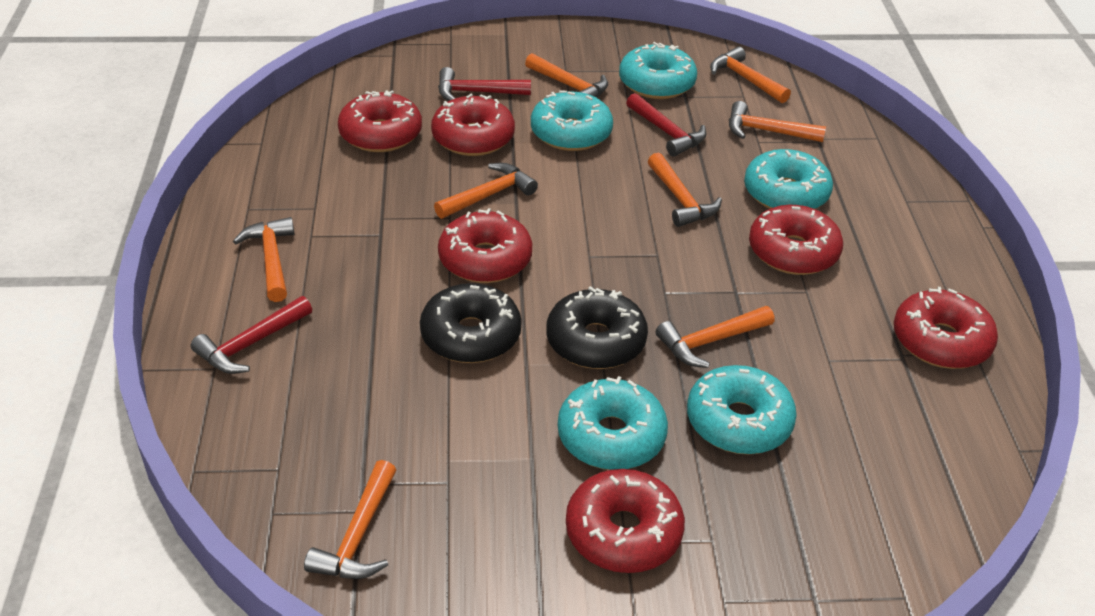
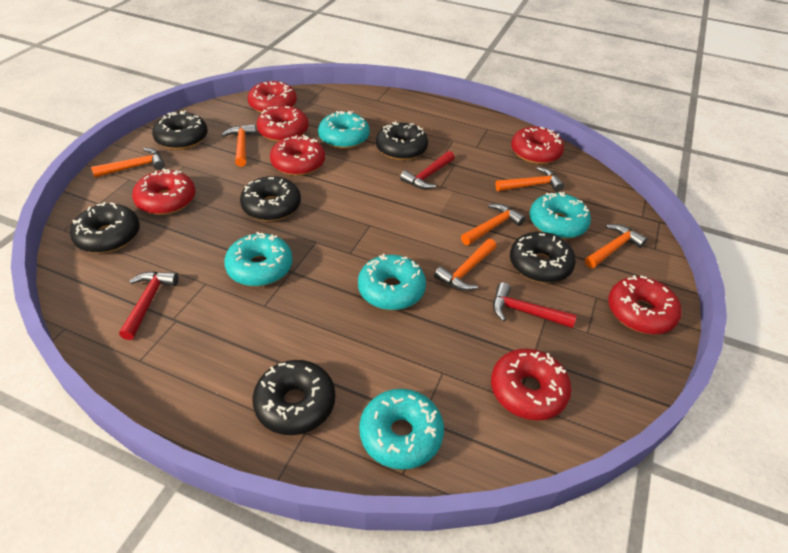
black donut: [420,283,522,363] [546,286,648,369] = 2 -> [70,202,140,253] [152,111,208,150] [240,176,301,221] [253,360,335,435] [376,121,428,160] [510,232,576,283] = 6
orange hammer: [233,217,295,302] [304,460,396,579] [434,163,538,219] [525,53,608,97] [648,153,722,227] [656,306,775,368] [710,47,791,103] [729,101,826,142] = 8 -> [91,148,165,178] [222,124,257,167] [434,239,497,291] [461,204,526,245] [495,167,564,192] [585,224,648,268] = 6
red donut: [338,90,422,152] [431,94,515,156] [438,208,532,283] [566,469,685,573] [749,205,843,275] [894,287,998,369] = 6 -> [132,168,195,215] [248,81,297,113] [257,106,309,142] [270,135,325,176] [491,349,572,421] [511,126,564,164] [608,275,682,334] = 7

